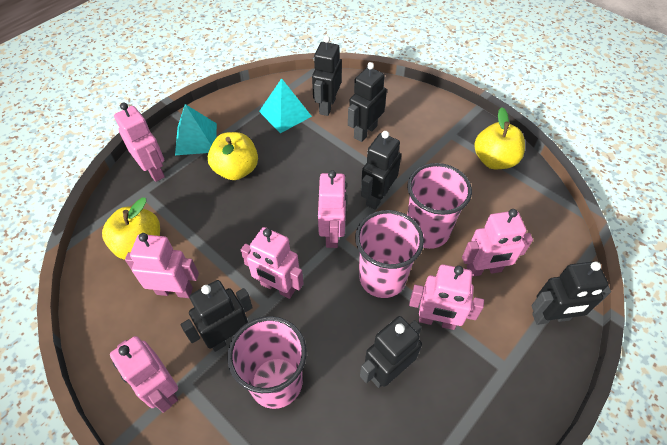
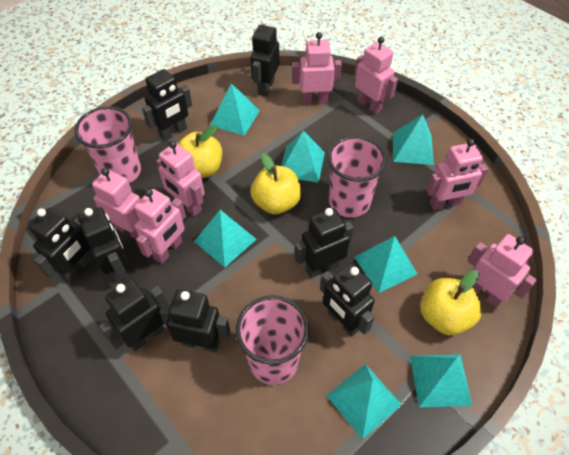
black robot: [180,280,253,352] [312,36,342,116] [348,62,387,142] [360,316,422,388] [361,131,401,210] [531,261,611,325] = 6 -> [29,208,93,283] [78,207,129,283] [99,279,168,351] [142,65,192,141] [159,289,230,352] [250,19,279,97] [295,208,354,278] [320,263,375,337] = 8
turquoise pyramid: [175,104,217,155] [259,78,312,133] = 2 -> [194,210,257,267] [210,83,260,136] [281,131,325,183] [326,364,402,439] [354,236,417,293] [393,114,434,165] [410,354,472,408] = 7

